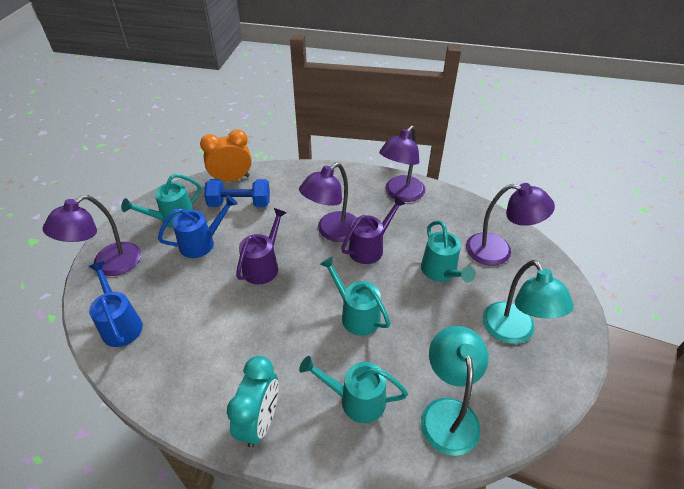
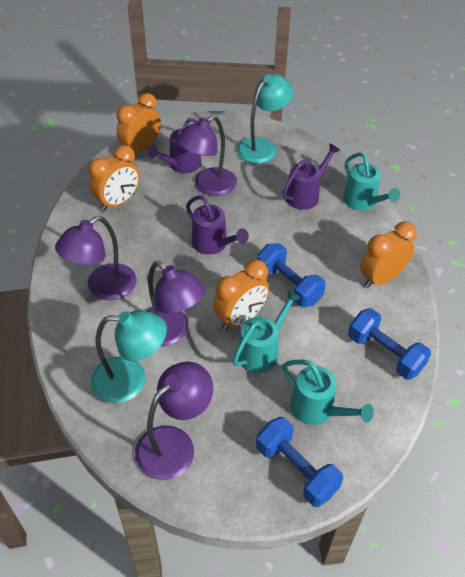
blue dumbbell: [204,179,270,207] = 1 -> [256,417,343,507] [257,243,326,307] [348,308,431,380] = 3
blue watering can: [88,261,143,347] [158,195,238,258] = 2 -> none = 0
orange clock: [200,130,251,182] = 1 -> [89,145,140,211] [116,93,161,152] [213,260,270,331] [360,222,417,288] = 4
purple watering can: [236,208,287,285] [341,196,406,264] = 2 -> [147,118,201,173] [186,195,249,255] [283,143,340,210] = 3
turquoise clock: [227,356,279,448] = 1 -> none = 0
turquoise watering can: [121,174,201,228] [299,356,408,423] [320,256,390,336] [421,220,476,282] = 4 -> [233,290,301,373] [282,360,374,425] [343,152,400,210] = 3

